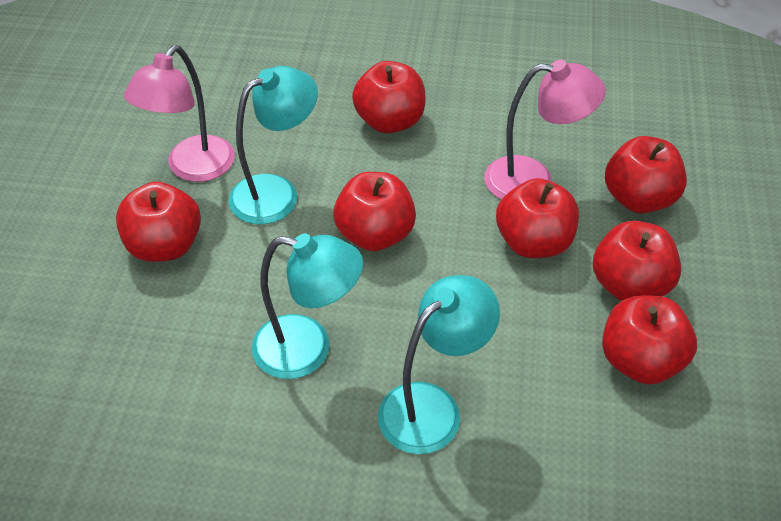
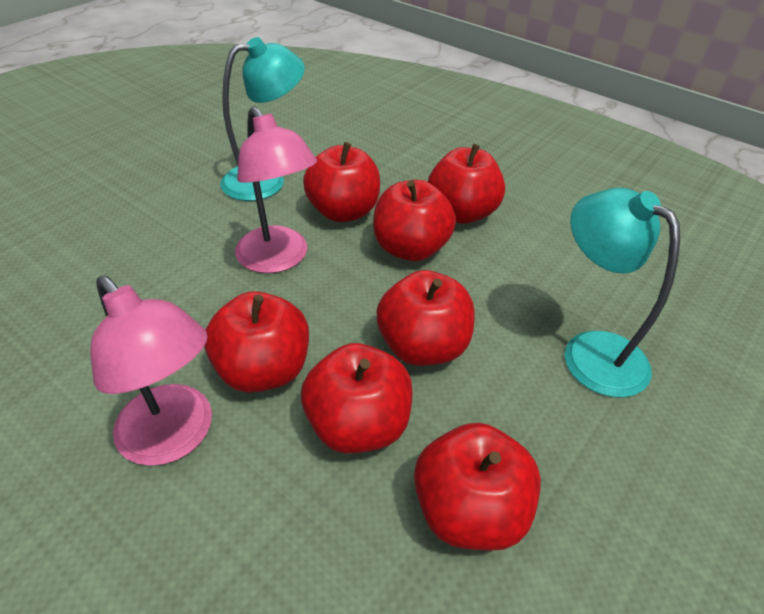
turquoise lamp: [229,66,318,224] [251,233,363,379] [378,275,500,454] = 3 -> [220,37,305,201] [565,188,680,398] = 2

